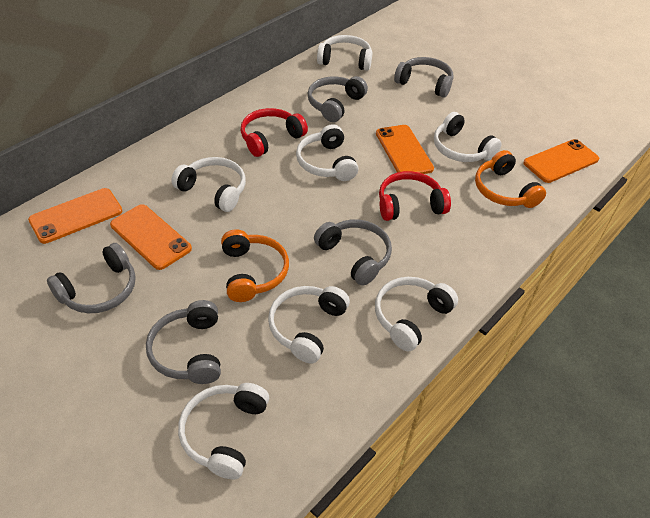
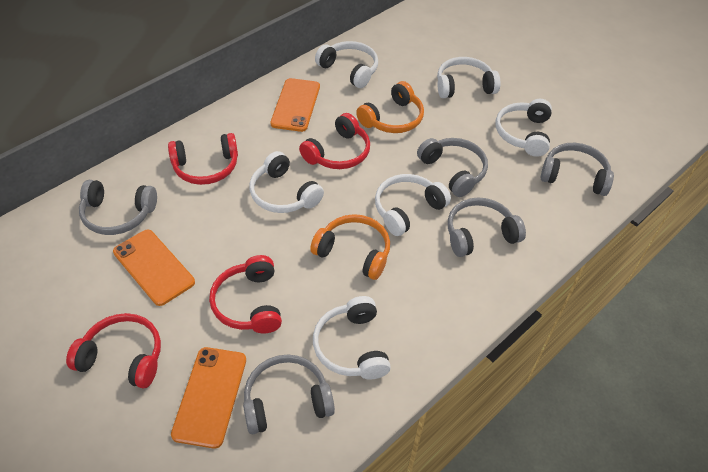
orange phone: [28,188,122,244] [110,204,192,270] [376,125,434,174] [523,139,599,183] = 4 -> [113,230,195,306] [171,347,246,449] [270,78,320,132] = 3
red headphones: [240,108,308,157] [379,171,451,221] = 2 -> [66,313,161,389] [168,133,238,185] [209,255,282,334] [299,113,370,169] = 4
white headphones: [171,157,246,212] [178,383,269,479] [268,286,350,363] [296,124,358,181] [317,35,372,71] [375,277,458,351] [434,112,502,162] = 7 -> [249,151,324,213] [313,296,391,379] [315,41,378,88] [375,174,451,236] [437,57,501,98] [495,99,552,157] = 6

